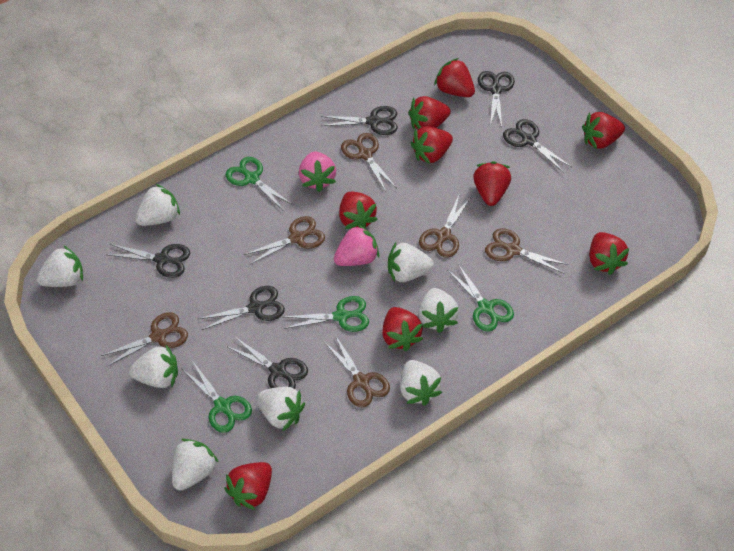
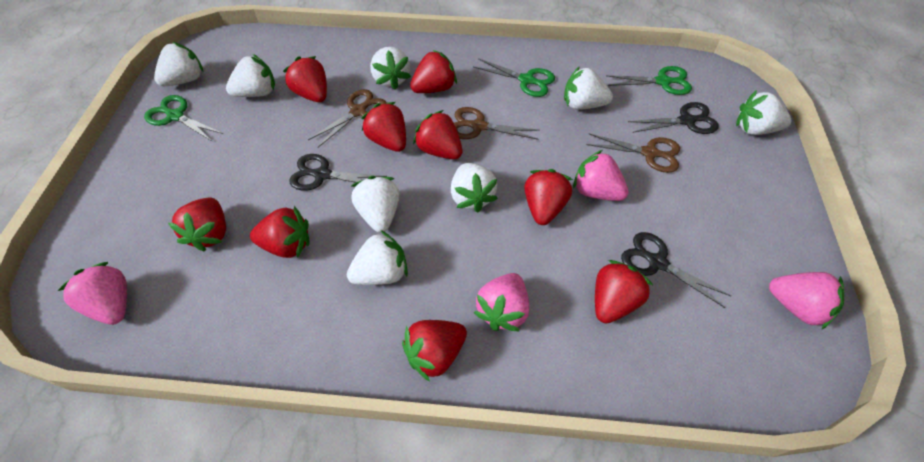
black scissors: [107,244,190,278] [198,286,285,330] [226,336,308,389] [321,106,398,135] [478,71,515,127] [503,119,572,173] = 6 -> [289,154,387,191] [621,232,731,308] [628,102,719,134] = 3
brown scissors: [101,312,188,367] [244,216,325,265] [323,335,390,408] [341,133,396,192] [419,193,471,258] [485,228,569,274] = 6 -> [308,89,387,147] [454,107,540,140] [586,134,680,173] = 3
green scissors: [182,362,252,433] [226,157,293,211] [284,296,369,332] [447,264,514,332] = 4 -> [144,95,223,142] [474,58,555,97] [606,66,692,95] = 3
pink strawberry: [299,152,336,192] [334,224,379,266] = 2 -> [58,262,127,325] [474,273,529,332] [573,150,629,201] [769,272,844,330] = 4

